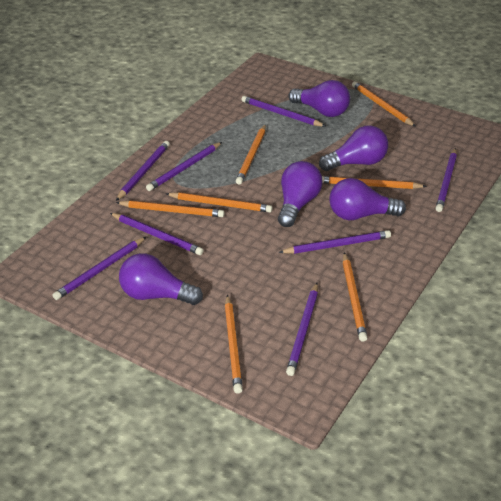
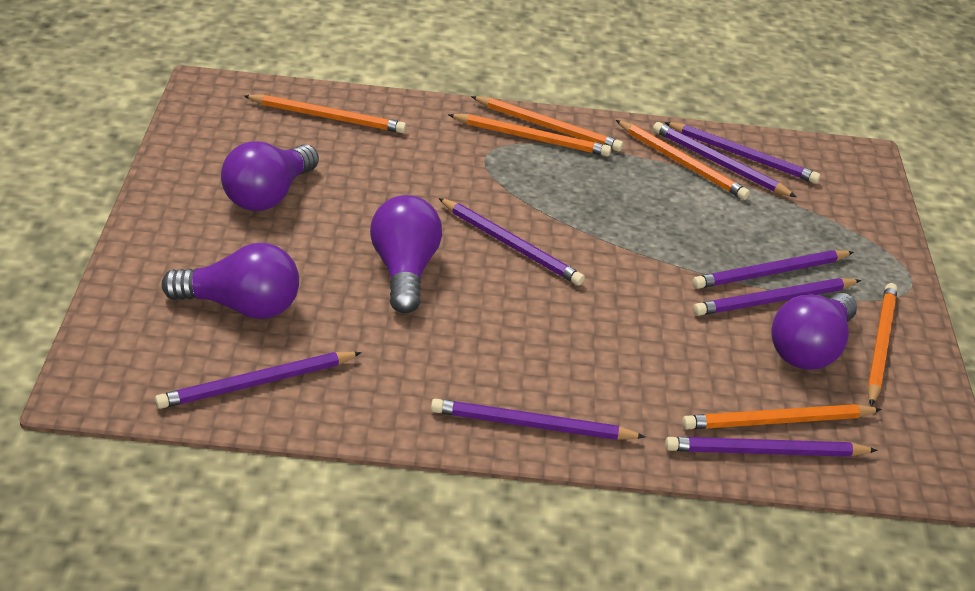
orange pencil: [116,200,225,217] [166,192,273,213] [225,294,243,393] [236,124,266,184] [322,176,427,189] [343,252,367,342] [352,81,416,127] = 7 -> [244,94,406,133] [448,114,611,156] [471,96,623,152] [616,120,750,200] [682,404,882,429] [867,283,898,406] = 6
purple light bulb: [119,253,203,305] [278,161,322,227] [289,80,350,117] [319,125,388,171] [329,178,406,220] = 5 -> [162,243,299,319] [221,141,319,211] [370,195,442,314] [771,293,857,370] = 4

